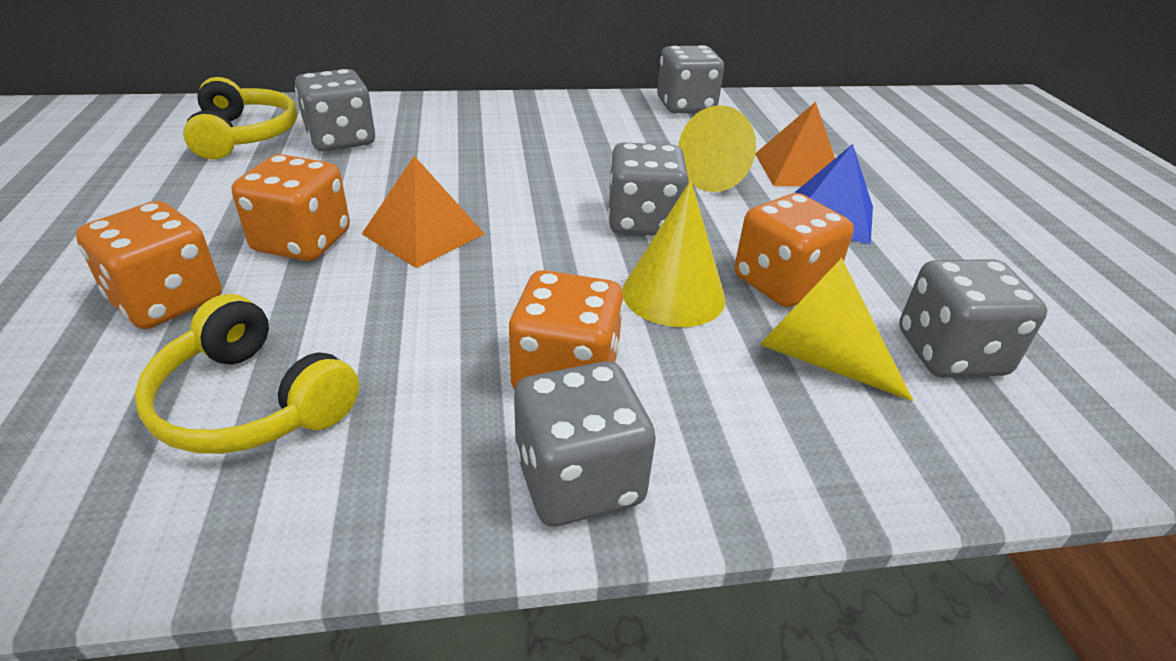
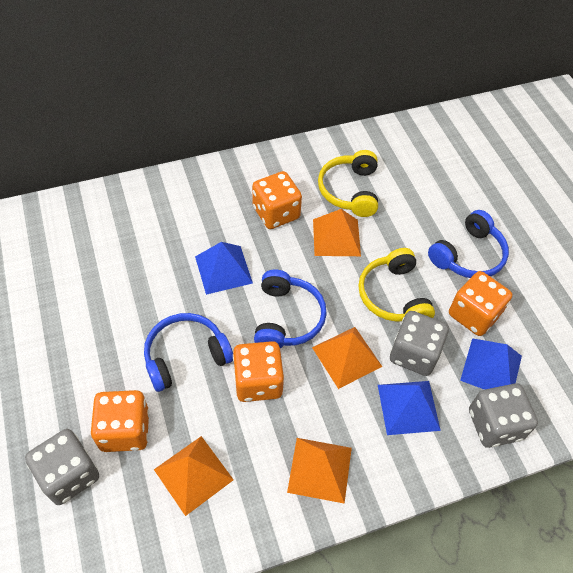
blue headphones: none = 0 -> [144,313,233,392] [254,269,327,348] [428,210,509,278] = 3
blue pyramid: [795,144,873,244] = 1 -> [195,242,253,295] [378,381,441,435] [460,338,522,390] = 3
grey dice: [295,69,375,152] [514,361,656,526] [608,142,688,236] [657,45,724,113] [899,259,1047,378] = 5 -> [25,429,99,505] [390,311,449,376] [469,383,538,448] = 3
orange pyramid: [362,156,485,268] [755,102,835,186] = 2 -> [154,436,234,516] [287,438,352,504] [312,327,382,389] [313,209,361,256] = 4
yellow cone: [622,181,726,327] [678,105,756,192] [759,258,913,401] = 3 -> none = 0

